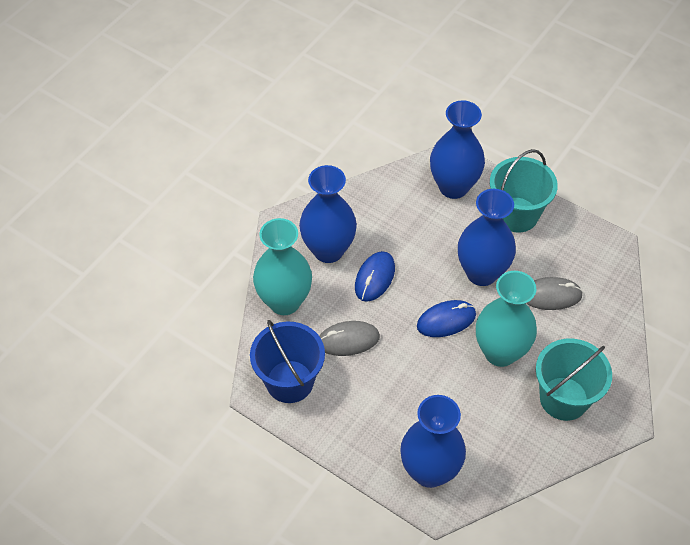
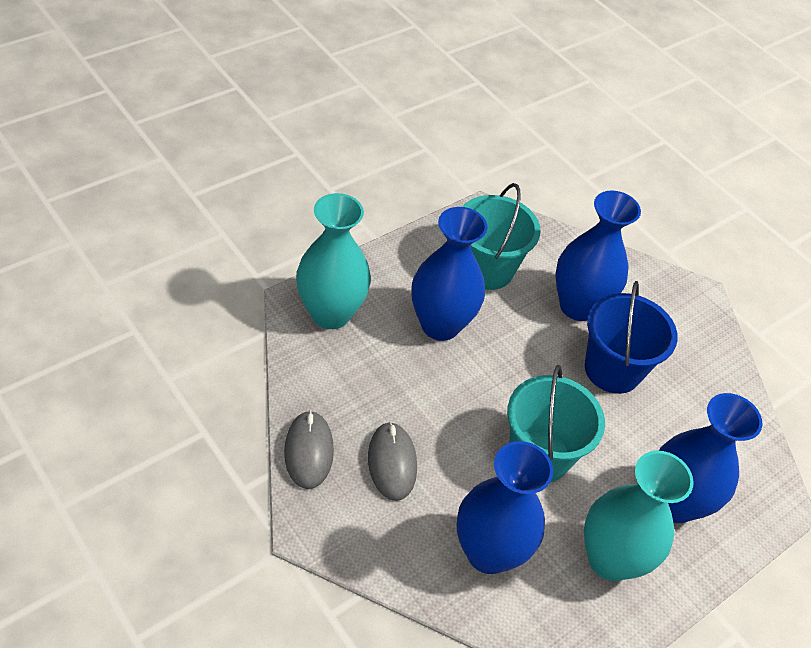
blue mouse: [355,251,395,302] [417,300,476,337] = 2 -> none = 0

